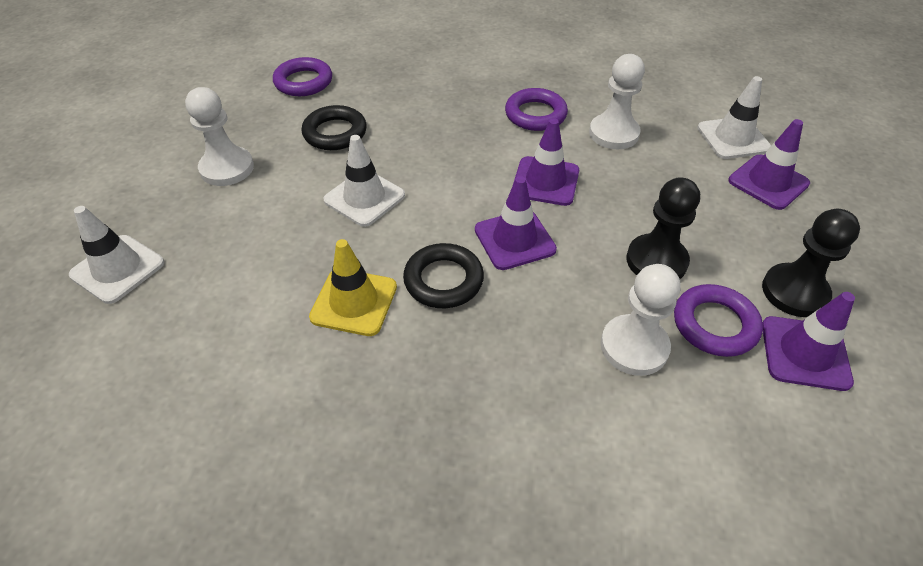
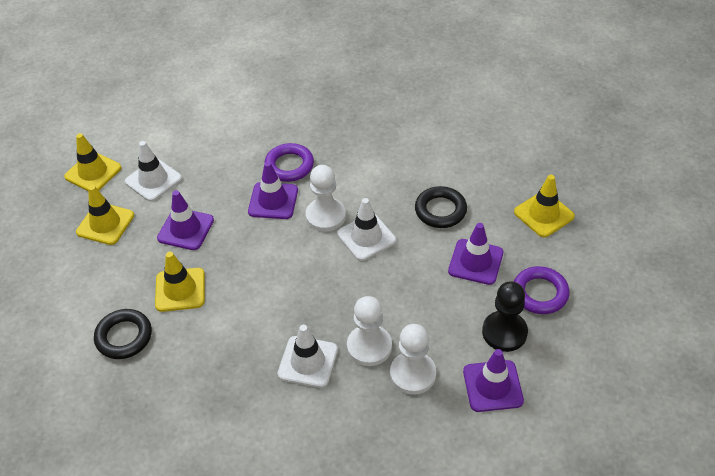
black pawn: [626,177,700,279] [762,209,860,317] = 2 -> [482,281,528,352] = 1
purple ring: [273,57,332,96] [505,88,568,131] [674,284,763,357] = 3 -> [264,143,314,182] [514,266,570,314] = 2
yellow traffic cone: [309,239,397,336] = 1 -> [64,133,121,191] [76,185,134,245] [155,252,205,312] [514,175,575,237] = 4

